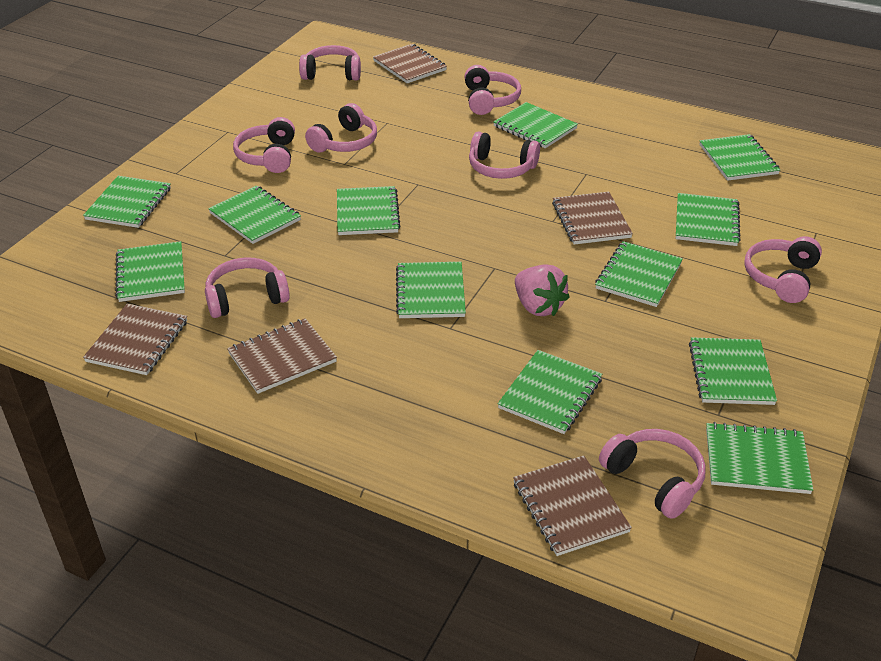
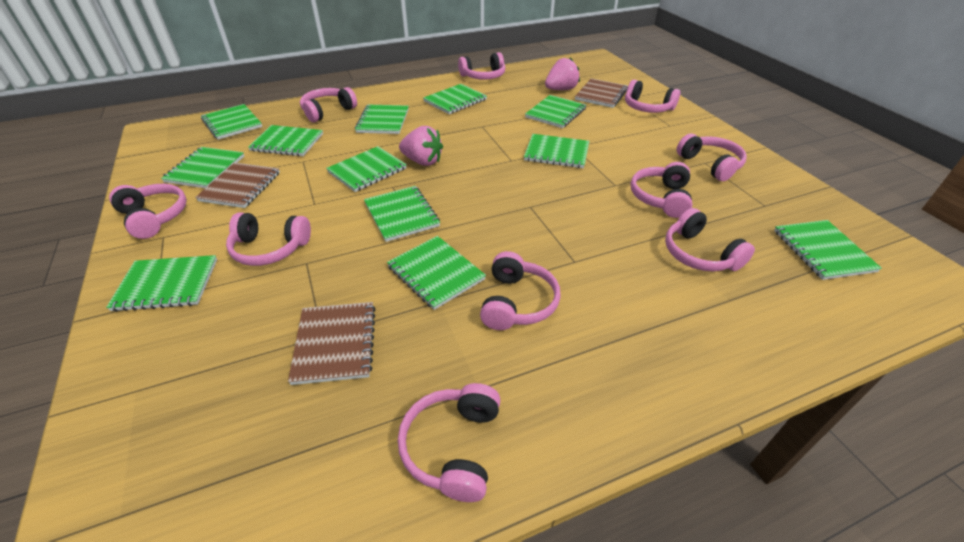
brown notebook: [83,304,187,375] [227,318,337,394] [373,44,447,83] [513,456,632,556] [552,192,633,245] = 5 -> [195,163,280,208] [288,302,376,385] [575,78,628,108] = 3
pink headphones: [205,257,290,318] [233,117,295,173] [299,45,361,81] [305,103,377,153] [464,65,521,115] [469,131,540,179] [599,429,706,519] [744,236,822,303] = 8 -> [109,184,187,239] [226,212,311,266] [300,87,357,122] [398,383,501,502] [458,52,505,80] [480,251,561,330] [625,80,680,113] [630,162,692,218] [665,208,755,271] [676,134,747,181] = 10
pink strawberry: [515,264,569,316] = 1 -> [399,126,443,166] [545,58,580,90] = 2

